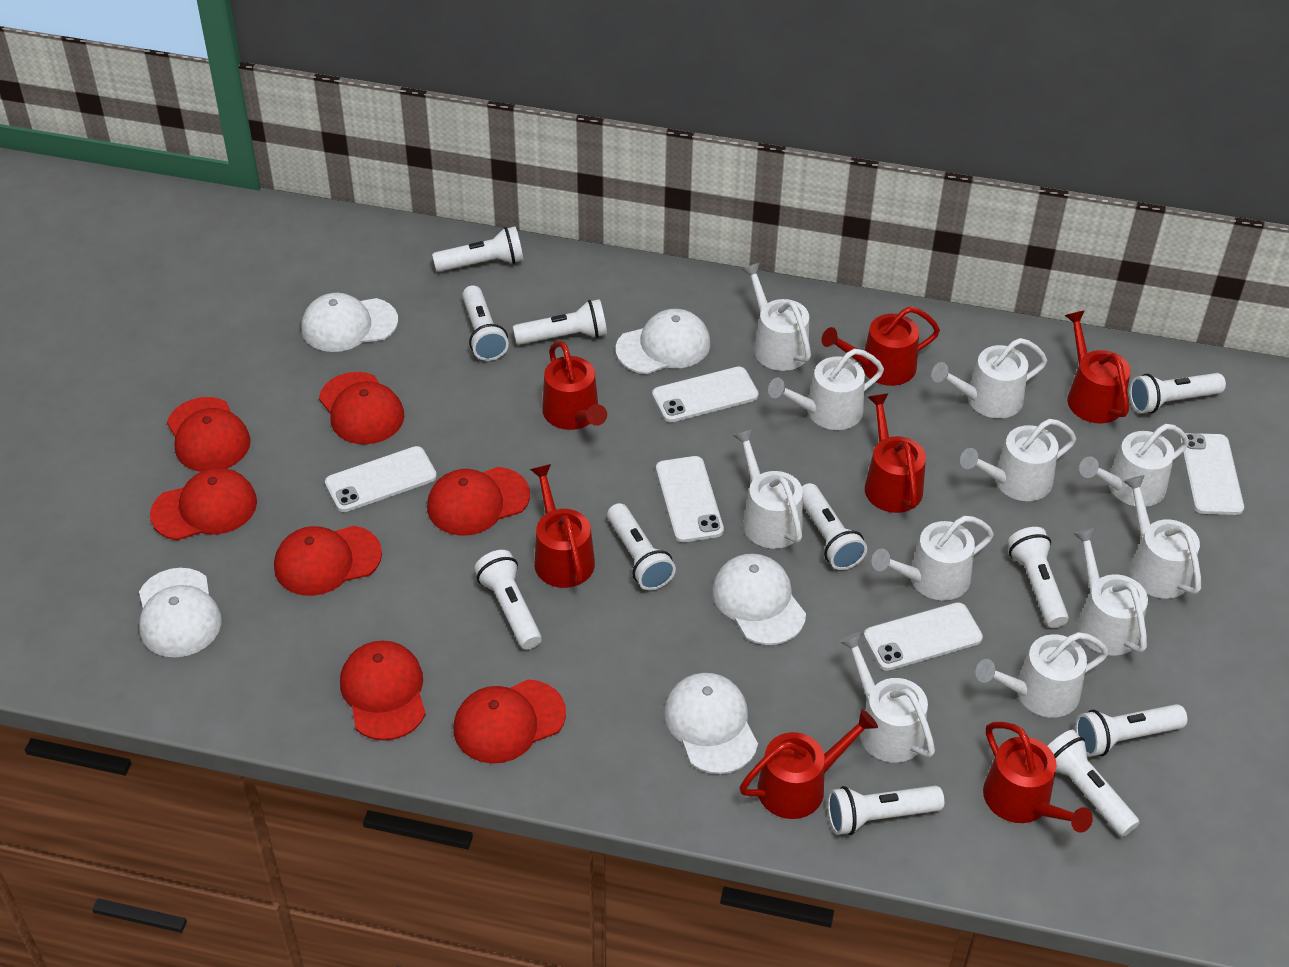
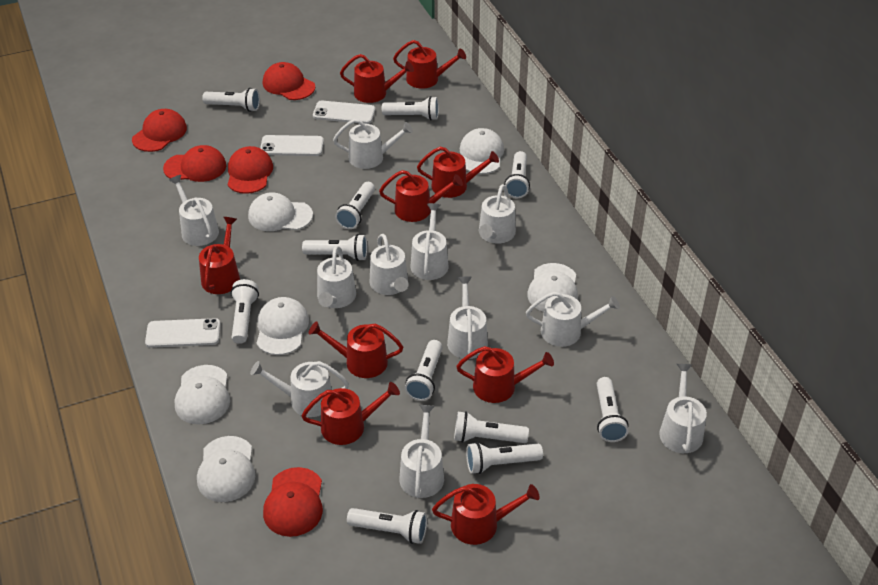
red cap: [150,468,257,540] [167,397,250,472] [274,526,382,596] [319,372,404,444] [340,641,426,741] [427,467,530,536] [454,679,566,764] = 7 -> [132,109,187,152] [163,145,226,182] [228,146,273,194] [263,62,315,100] [263,467,323,537] = 5
red watering can: [530,464,595,588] [542,341,607,430] [740,709,878,819] [821,306,940,386] [865,393,926,513] [983,722,1093,833] [1065,310,1131,423] = 7 -> [199,217,240,294] [301,382,400,445] [309,321,403,378] [340,54,414,103] [379,170,463,222] [393,40,466,89] [417,147,499,198] [432,484,540,545] [456,346,554,403] = 9
white cap: [139,568,222,658] [301,293,398,352] [616,309,710,374] [664,673,758,774] [712,554,806,645] = 5 -> [175,365,230,424] [197,436,255,502] [248,192,313,231] [256,297,309,355] [460,128,504,174] [527,263,578,312] = 6
white phone: [325,446,437,512] [652,367,759,422] [656,456,724,542] [864,602,983,671] [1180,433,1244,515] = 5 -> [145,318,220,348] [260,135,324,156] [313,101,375,124] = 3

